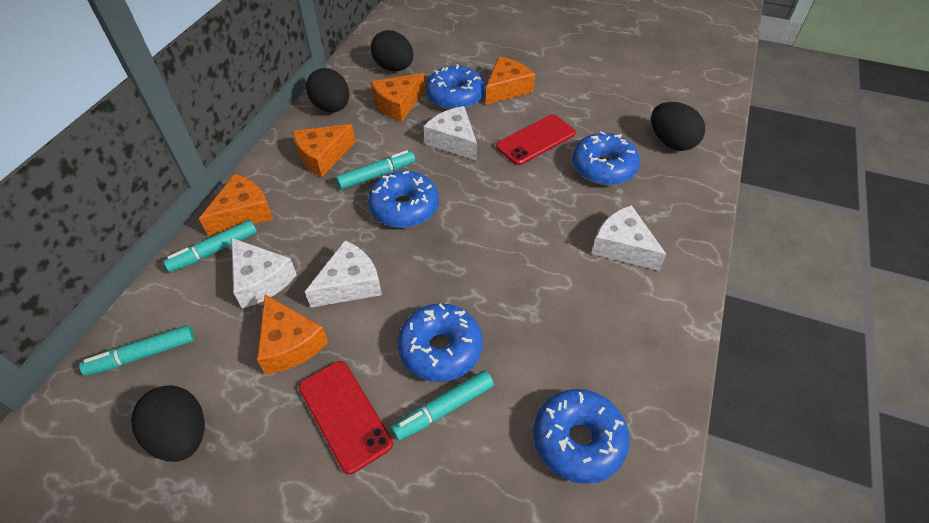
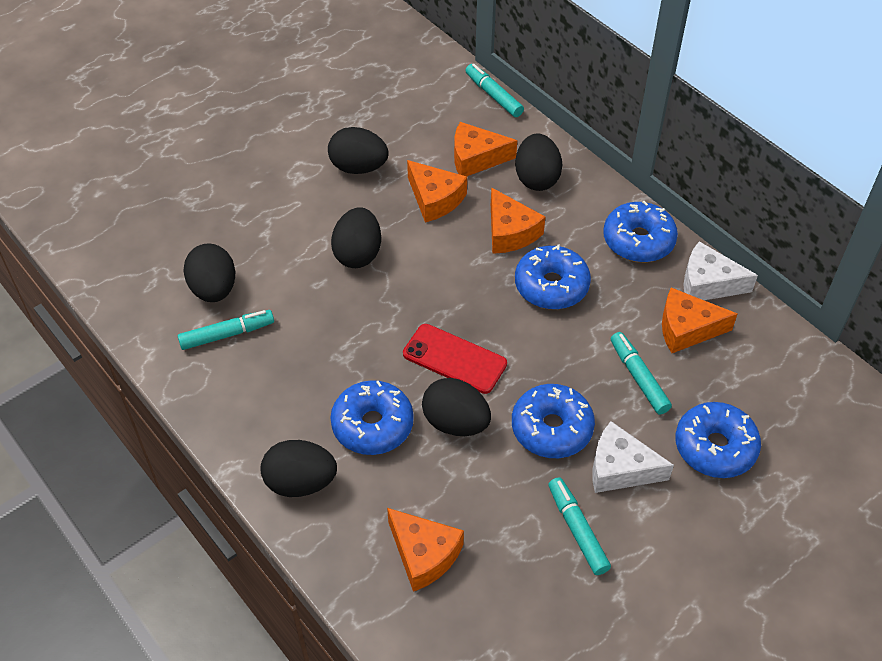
black egg: [131,385,205,462] [306,68,349,112] [371,30,414,71] [651,102,705,151] = 4 -> [183,243,235,302] [261,440,337,497] [328,127,389,174] [331,207,381,268] [422,378,491,436] [515,133,562,191] = 6
red phone: [299,361,393,474] [496,114,576,165] = 2 -> [403,324,507,394] = 1
white cheese: [231,238,297,308] [305,240,382,308] [424,106,477,161] [592,205,666,271] = 4 -> [592,421,674,493] [684,241,758,300] = 2

